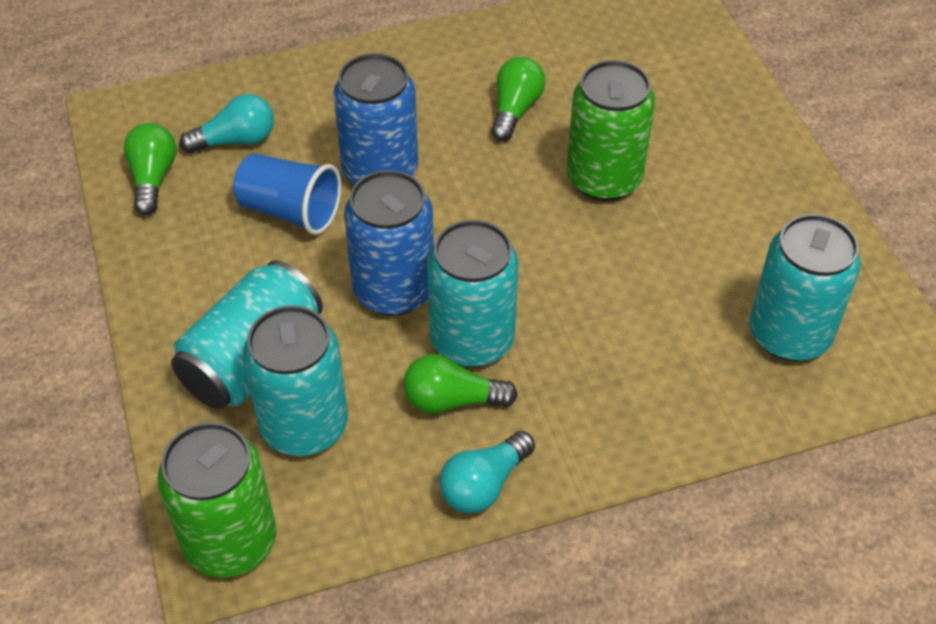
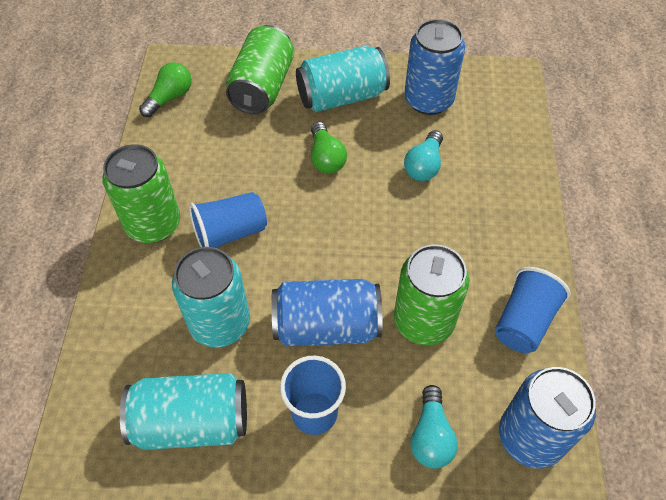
blue can: [333,53,418,185] [344,170,434,316] = 2 -> [271,279,382,346] [404,19,465,115] [499,367,596,469] = 3
blue cup: [233,153,342,235] = 1 -> [189,192,267,248] [280,356,346,435] [495,267,571,353] = 3
green can: [158,422,276,578] [567,60,655,201] = 2 -> [102,144,180,243] [226,25,294,115] [394,244,469,345] = 3
green light bulb: [124,123,176,215] [404,354,518,413] [491,57,545,141] = 3 -> [139,62,192,117] [311,122,347,174] = 2
turquoise can: [171,260,323,409] [243,305,348,456] [427,220,519,367] [749,214,861,361] = 4 -> [120,373,247,450] [172,247,250,348] [296,46,390,112] = 3

